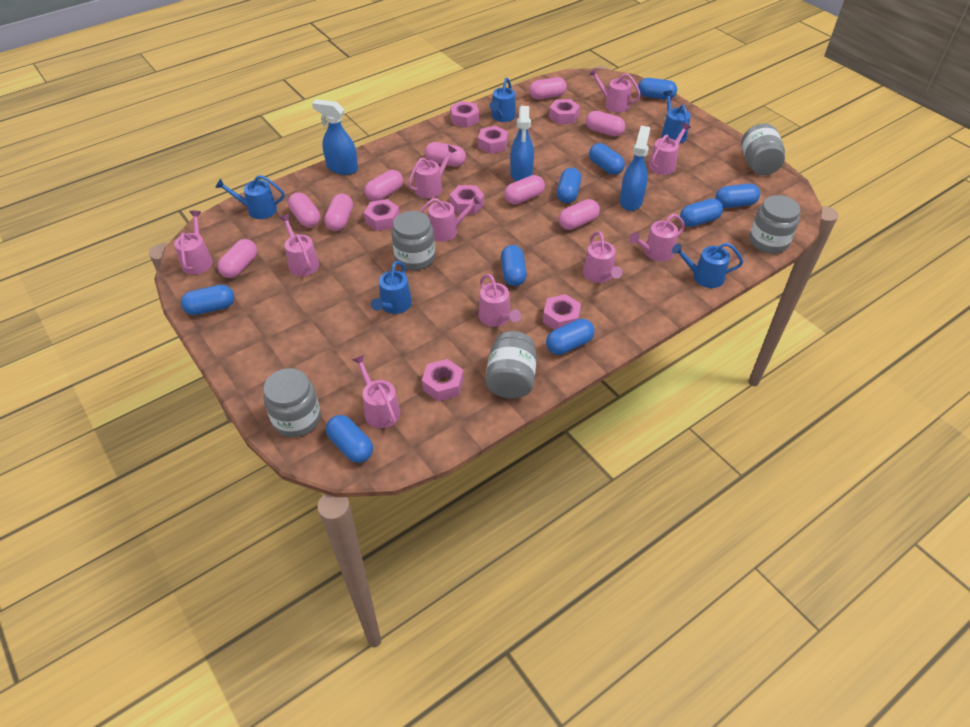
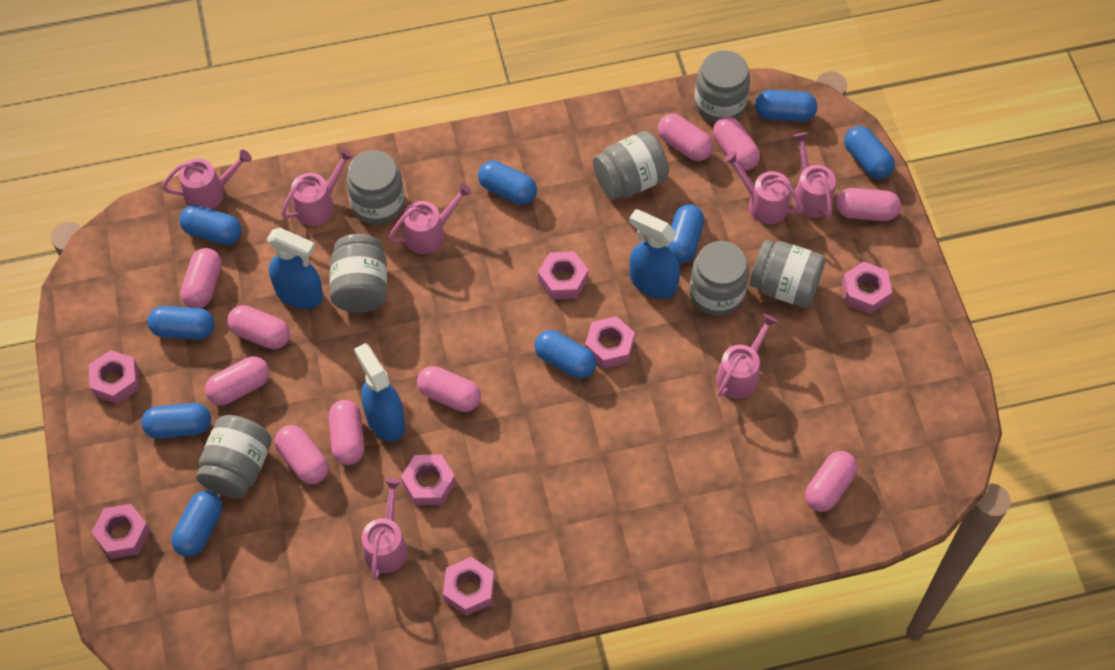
blue watering can: [215,175,285,219] [371,261,412,314] [490,78,516,122] [661,90,691,143] [672,243,743,288] = 5 -> none = 0
grey jar: [263,368,321,437] [392,211,435,270] [485,331,537,399] [741,123,785,175] [749,195,801,254] = 5 -> [196,415,272,498] [330,234,387,313] [346,150,405,225] [593,131,669,200] [689,241,749,316] [694,50,750,123] [750,240,825,308] = 7
pink capsule: [218,239,257,278] [288,192,320,228] [324,194,353,231] [364,170,403,201] [424,142,466,167] [504,175,545,205] [529,77,567,100] [559,199,600,230] [586,111,625,136] = 9 -> [181,248,222,308] [205,356,270,405] [227,305,290,349] [275,425,329,484] [328,400,364,465] [417,366,481,412] [657,114,713,161] [713,117,760,171] [805,451,858,512] [836,188,901,221] = 10
pink watering can: [174,211,213,275] [279,214,319,276] [352,355,400,428] [408,145,457,199] [419,195,482,242] [478,274,521,327] [583,231,623,283] [589,68,641,113] [629,214,685,262] [649,123,691,175] = 10 -> [162,149,252,209] [281,149,354,226] [362,478,408,581] [389,183,472,254] [716,314,778,399] [724,151,804,224] [793,132,836,218] = 7

